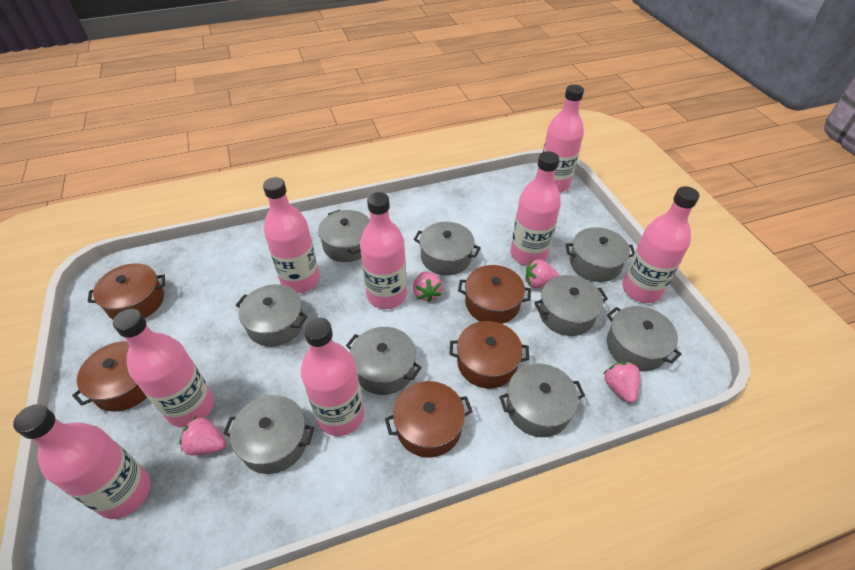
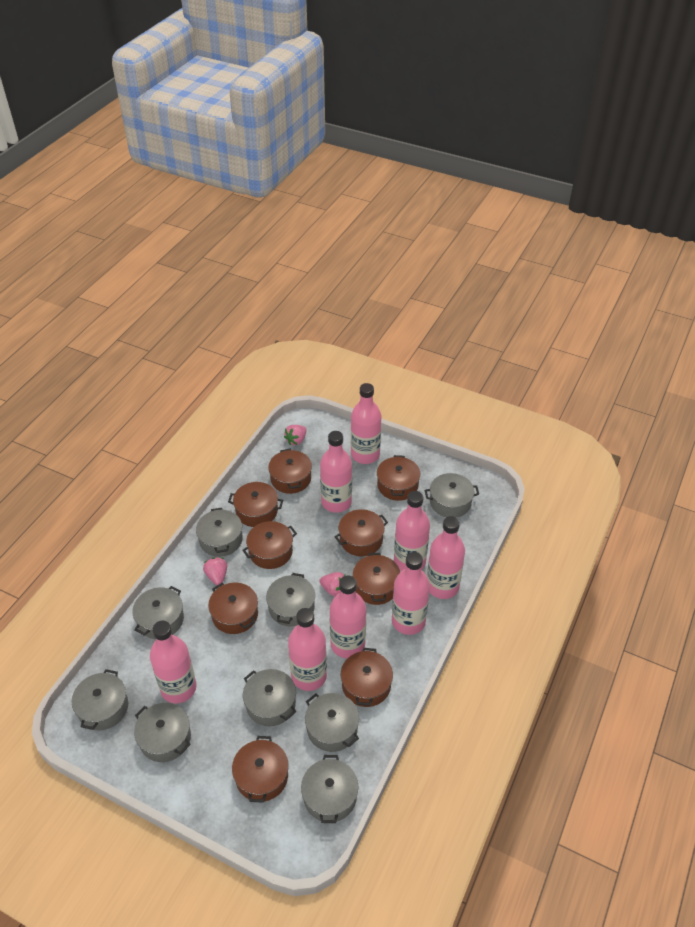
brown pot: [72,341,147,412] [88,263,165,320] [385,381,473,457] [449,321,529,389] [458,265,531,324] = 5 -> [208,583,258,634] [228,482,283,527] [232,736,288,803] [242,521,297,569] [268,449,312,494] [335,509,388,556] [341,648,393,707] [353,553,400,605] [377,455,421,501] = 9
pink strawberry: [179,417,226,455] [413,271,443,302] [525,259,560,288] [603,362,640,403] = 4 -> [203,557,227,585] [284,425,306,445] [319,572,345,597] = 3

